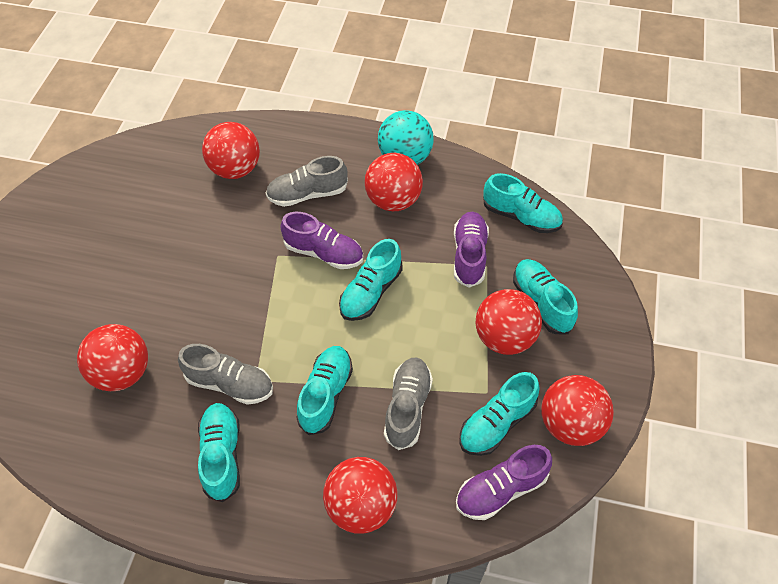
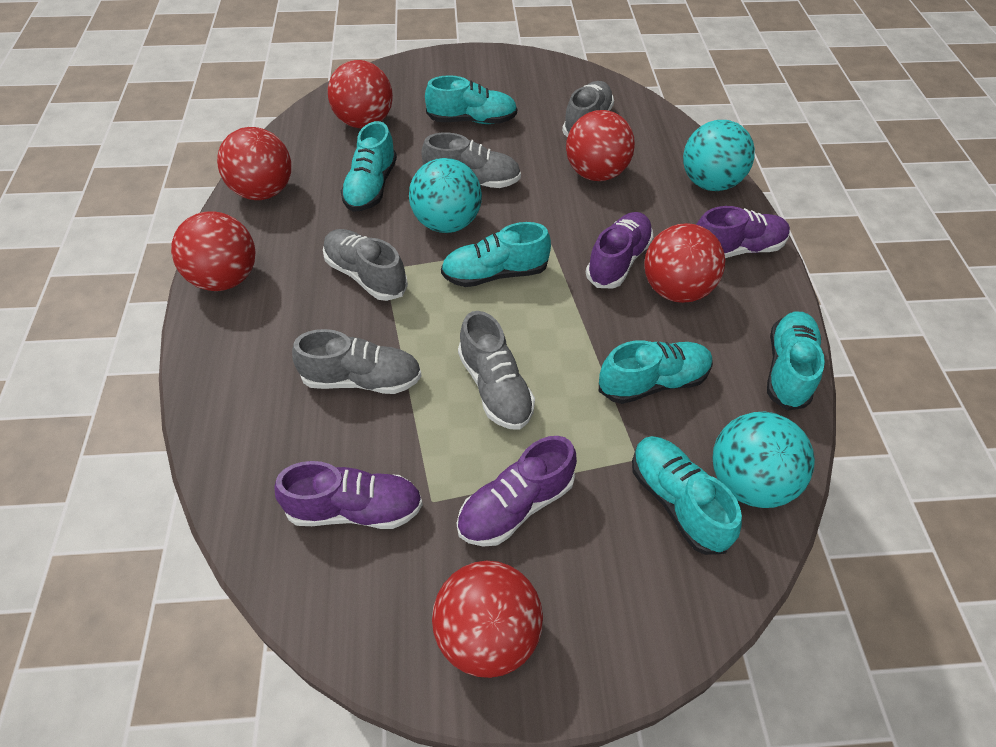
grey shoe: [178,344,273,405] [266,156,348,207] [384,357,433,450] = 3 -> [292,329,422,394] [323,229,408,301] [421,132,521,188] [458,311,535,430] [562,81,614,137] = 5
purple shoe: [280,212,363,269] [454,212,489,288] [456,445,552,520] = 3 -> [274,461,423,529] [457,436,577,547] [586,212,653,289] [696,206,790,258] = 4
turquoise ball: [378,110,434,165] = 1 -> [409,158,482,233] [683,120,755,191] [712,412,815,508] = 3

